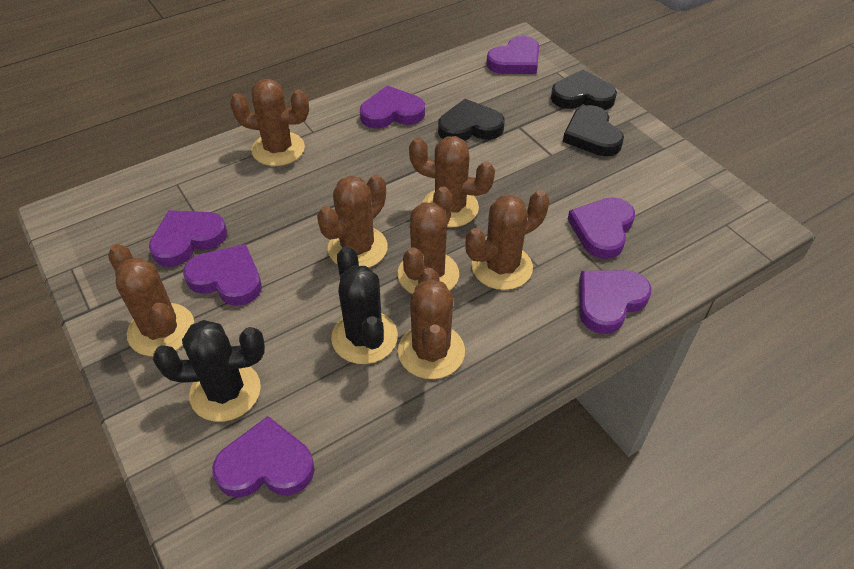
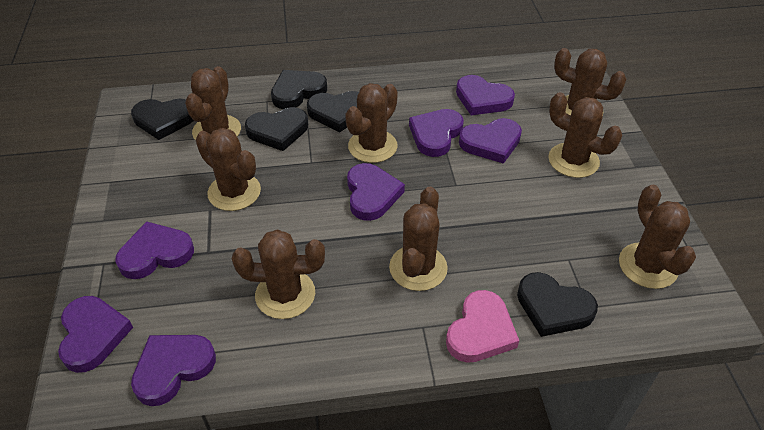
black cactus: [153,320,265,422] [331,246,398,364] = 2 -> none = 0
black heart: [438,99,505,141] [551,70,617,110] [563,105,624,156] = 3 -> [131,99,194,140] [245,107,308,151] [271,70,327,109] [307,91,359,132] [517,272,598,337] = 5
brown cactus: [108,244,194,356] [230,79,309,166] [317,174,388,268] [398,187,459,294] [398,268,465,379] [409,136,495,228] [465,190,549,290] = 7 -> [185,66,241,140] [196,128,261,211] [232,229,325,319] [345,83,398,163] [389,187,448,291] [548,92,622,178] [554,48,626,115] [619,185,696,289] = 8
pink heart: none = 0 -> [446,290,519,363] = 1

